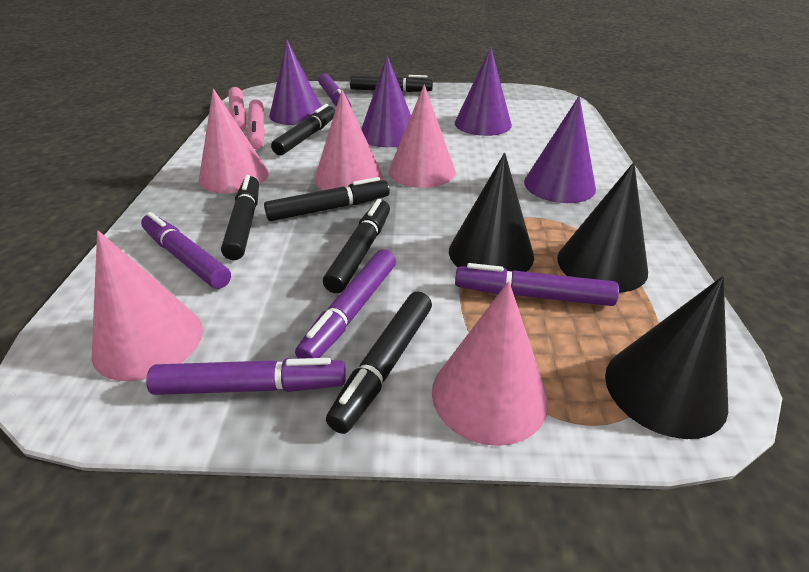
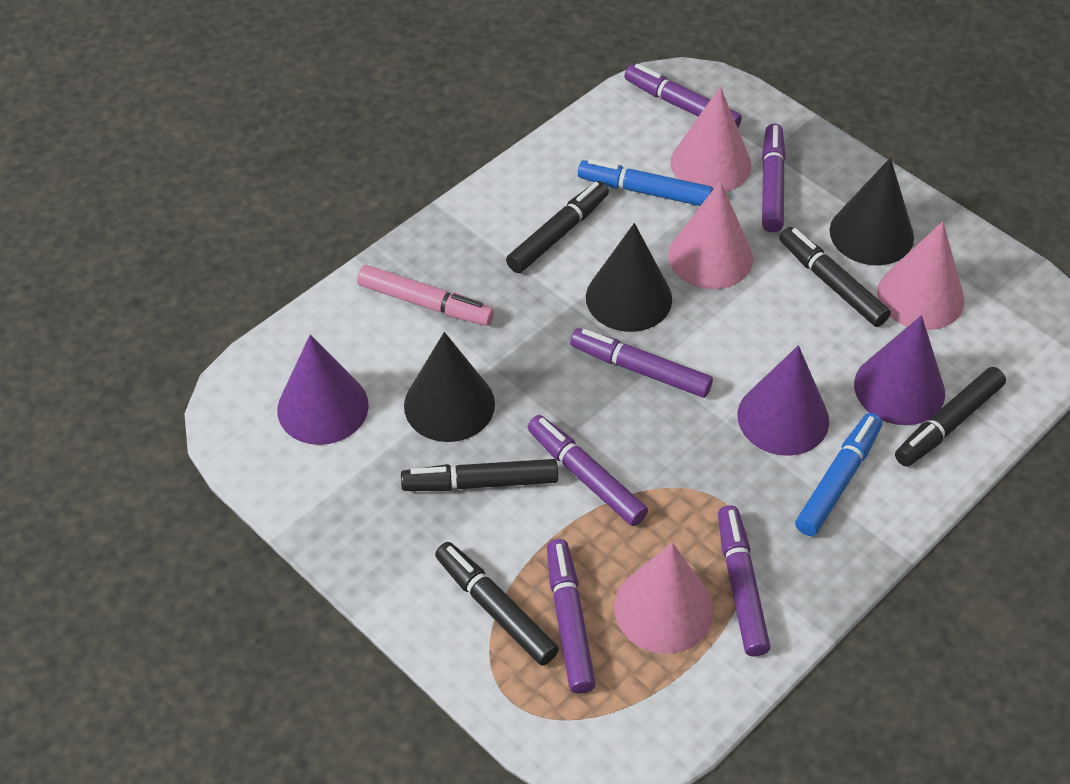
black marker: [221,175,259,260] [264,177,390,221] [271,104,335,155] [323,199,390,293] [326,292,432,434] [350,75,433,92] = 6 -> [401,459,558,491] [435,542,559,666] [506,181,609,273] [779,227,891,327] [895,367,1006,467] = 5
blue marker: none = 0 -> [578,159,713,206] [795,413,882,536] = 2
pink cone: [91,230,203,381] [199,89,269,193] [315,90,383,190] [389,85,456,188] [432,281,548,446] = 5 -> [614,542,714,653] [668,181,753,289] [671,87,751,192] [877,221,964,330] = 4
pink marker: [228,87,246,131] [247,99,265,149] = 2 -> [357,265,494,326] = 1
purple cone: [269,40,321,125] [361,56,411,147] [455,47,512,136] [524,96,596,203] = 4 -> [277,335,369,445] [738,345,829,456] [854,315,945,425] = 3
purple marker: [141,212,231,289] [146,358,346,395] [295,249,396,359] [318,73,351,107] [455,263,619,306] = 5 -> [527,415,648,526] [547,539,596,694] [570,328,713,398] [624,64,742,128] [718,505,771,656] [762,124,786,232] = 6

